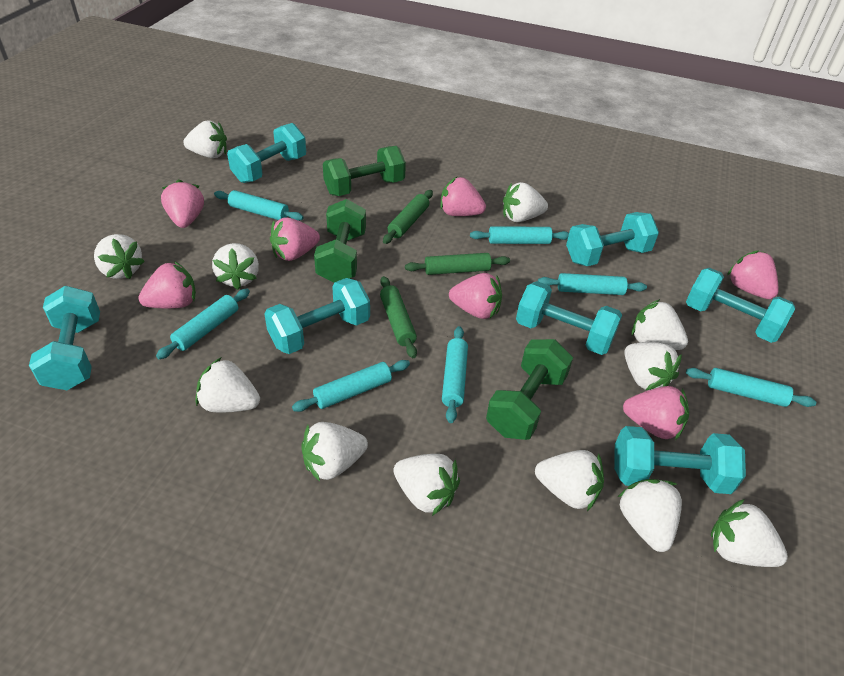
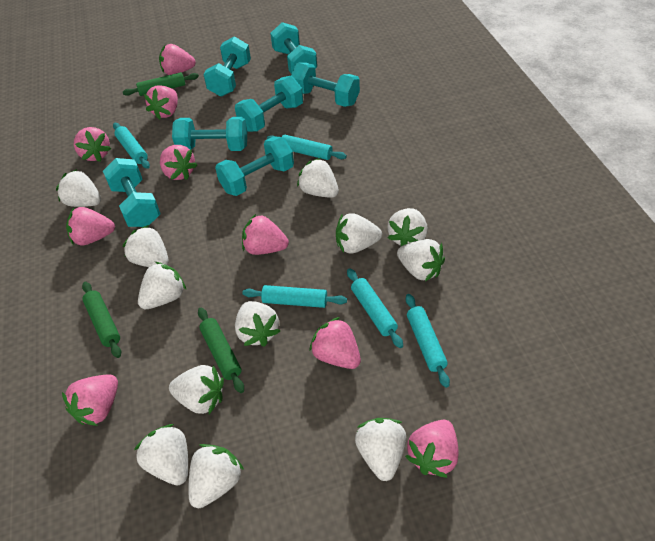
green dumbbell: [314,199,366,283] [323,146,406,196] [486,339,573,440] = 3 -> none = 0
pink strawberry: [138,261,196,308] [161,179,204,228] [270,217,320,261] [440,177,486,216] [449,273,502,319] [623,386,689,441] [727,250,779,299] = 7 -> [62,374,118,426] [66,207,115,245] [74,127,111,162] [144,86,178,120] [159,44,196,75] [160,145,197,180] [242,214,289,255] [309,317,361,369] [405,420,459,478] = 9
turquoise rolling pin: [156,289,250,359] [214,190,304,221] [292,360,410,412] [442,326,468,423] [470,226,569,244] [538,273,647,295] [686,368,816,407] = 7 -> [113,123,150,169] [242,285,347,308] [267,135,347,160] [347,268,403,348] [406,294,450,388] = 5

